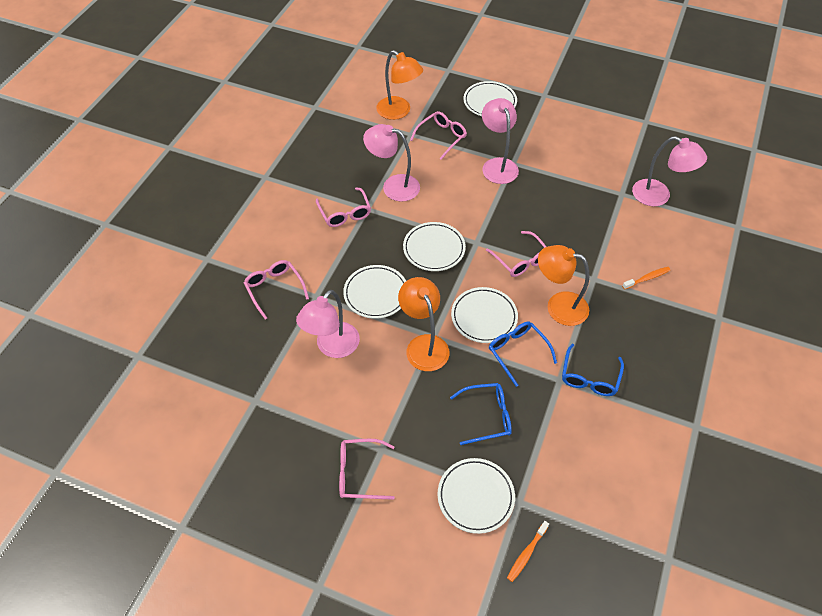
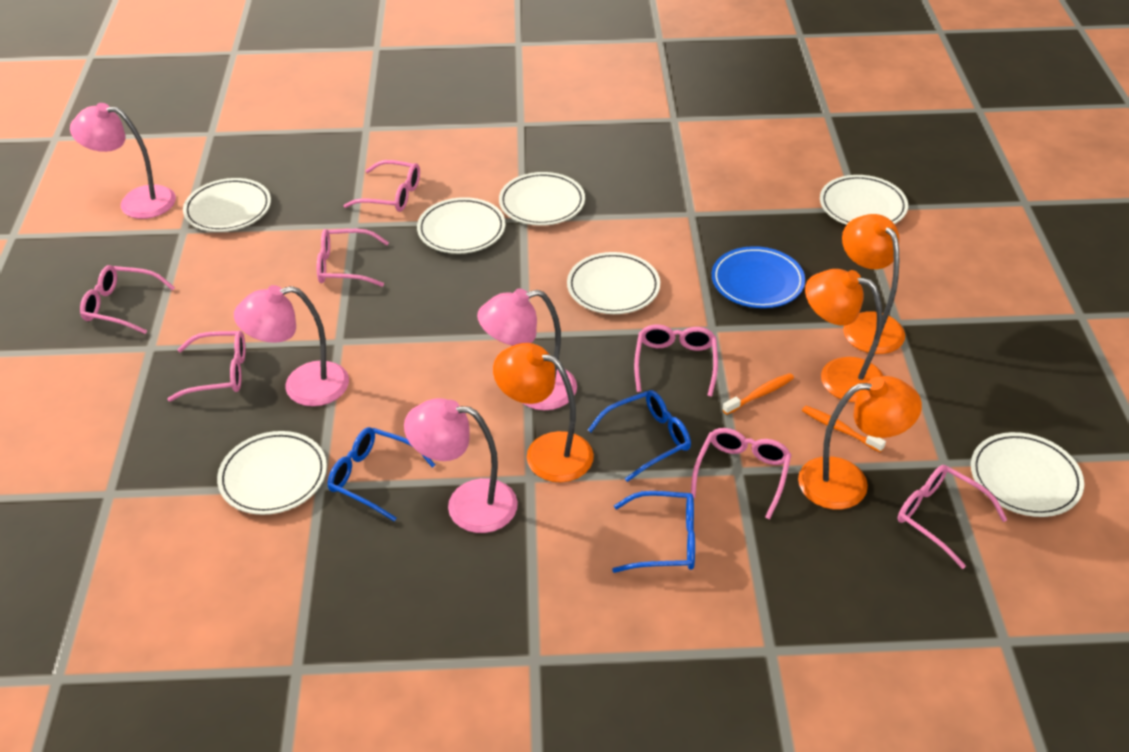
blue plate: none = 0 -> [712,246,805,308] = 1
orange lamp: [376,50,423,120] [398,277,449,371] [538,245,590,326] = 3 -> [493,343,594,483] [798,376,922,509] [805,269,883,402] [842,214,905,354] = 4
pink glasses: [244,260,309,320] [316,187,371,227] [339,439,395,500] [410,111,467,160] [486,231,546,277] = 5 -> [80,265,175,334] [167,330,246,402] [317,229,389,287] [343,160,420,212] [634,324,718,397] [691,428,792,520] [897,465,1007,569] = 7
white plate: [343,265,406,319] [403,222,466,271] [437,458,515,534] [451,287,518,343] [464,81,517,116] = 5 -> [183,178,271,232] [217,431,327,515] [417,197,506,254] [499,172,585,226] [567,252,660,314] [820,175,908,225] [971,432,1084,517] = 7

